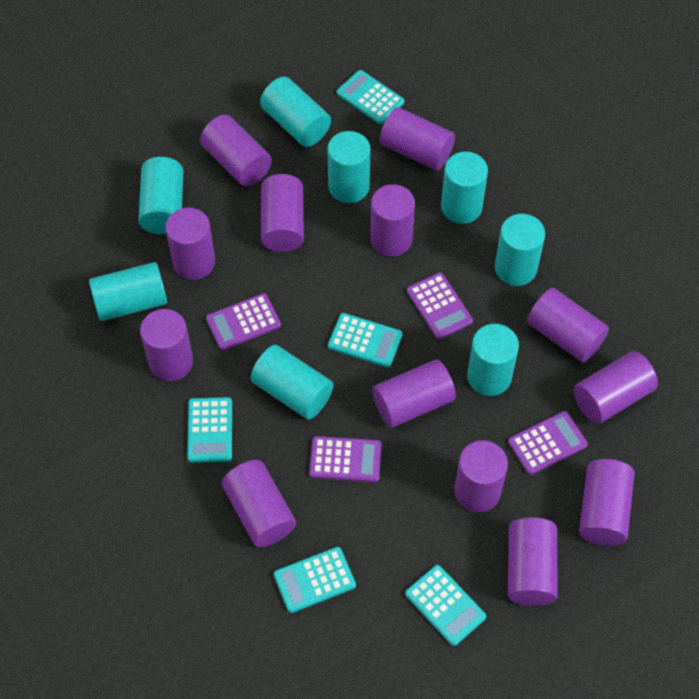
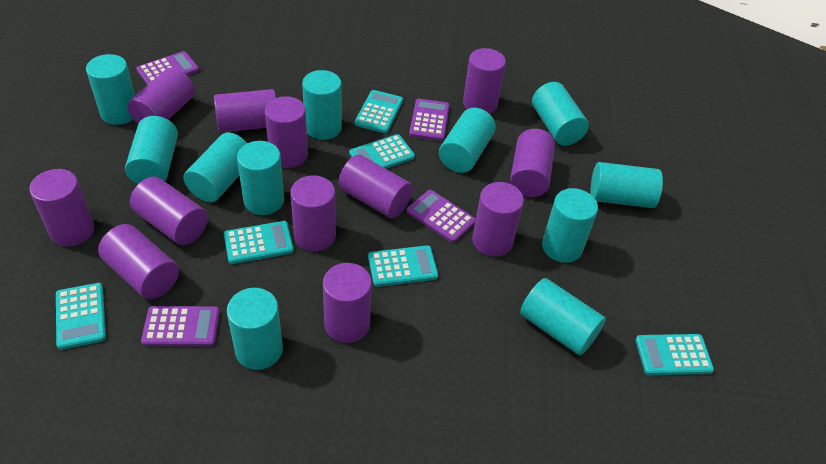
purple cylinder: [140,309,193,381] [165,208,215,280] [200,115,272,186] [222,460,296,547] [261,174,304,252] [370,184,415,257] [372,359,456,428] [380,107,455,170] [454,440,508,512] [508,517,558,606] [527,288,609,363] [574,351,658,424] [579,459,635,546] = 13 -> [29,169,94,247] [98,224,179,299] [128,67,195,124] [130,177,208,245] [214,89,276,133] [265,96,308,168] [290,175,336,251] [323,263,372,343] [338,155,413,219] [463,48,506,114] [472,182,524,257] [510,129,555,197] = 12
turquoise calculator: [187,397,232,463] [274,547,356,613] [328,313,403,368] [337,70,404,124] [405,565,486,646] = 5 -> [56,283,106,350] [224,221,294,264] [349,134,415,169] [355,90,403,133] [368,245,438,287] [635,334,714,375] = 6
turquoise cylinder: [89,262,167,321] [138,157,183,234] [251,345,333,419] [260,77,331,147] [327,131,370,203] [441,152,488,224] [467,324,519,396] [495,214,545,286] = 8 -> [86,54,135,125] [125,116,178,184] [183,133,247,202] [227,288,283,370] [237,141,284,215] [302,70,342,140] [439,108,496,173] [520,278,606,355] [532,82,589,146] [542,188,598,263] [591,162,663,208] = 11

